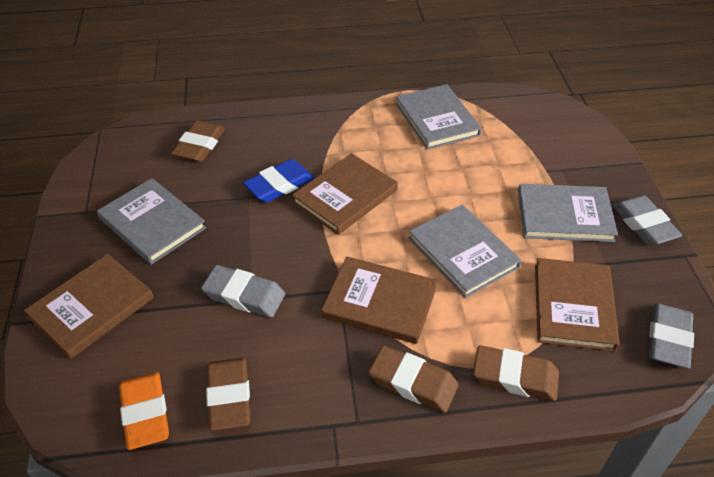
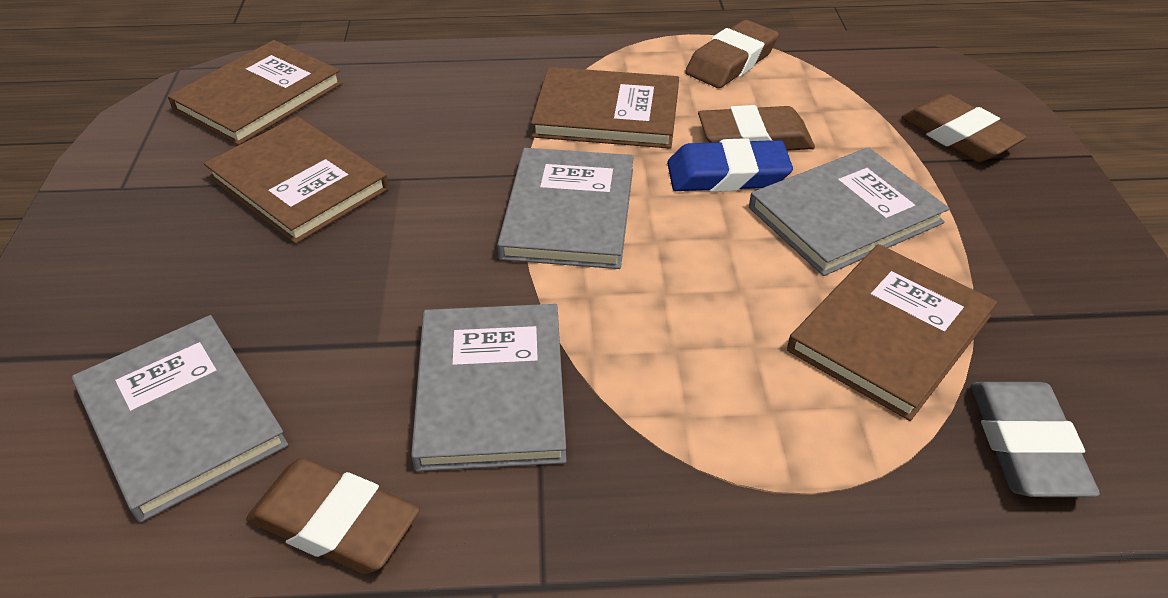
grey eraser: [201,265,285,318] [612,195,682,245] [649,304,694,369] = 3 -> [971,382,1100,497] = 1
orange eraser: [119,372,169,450] = 1 -> none = 0

